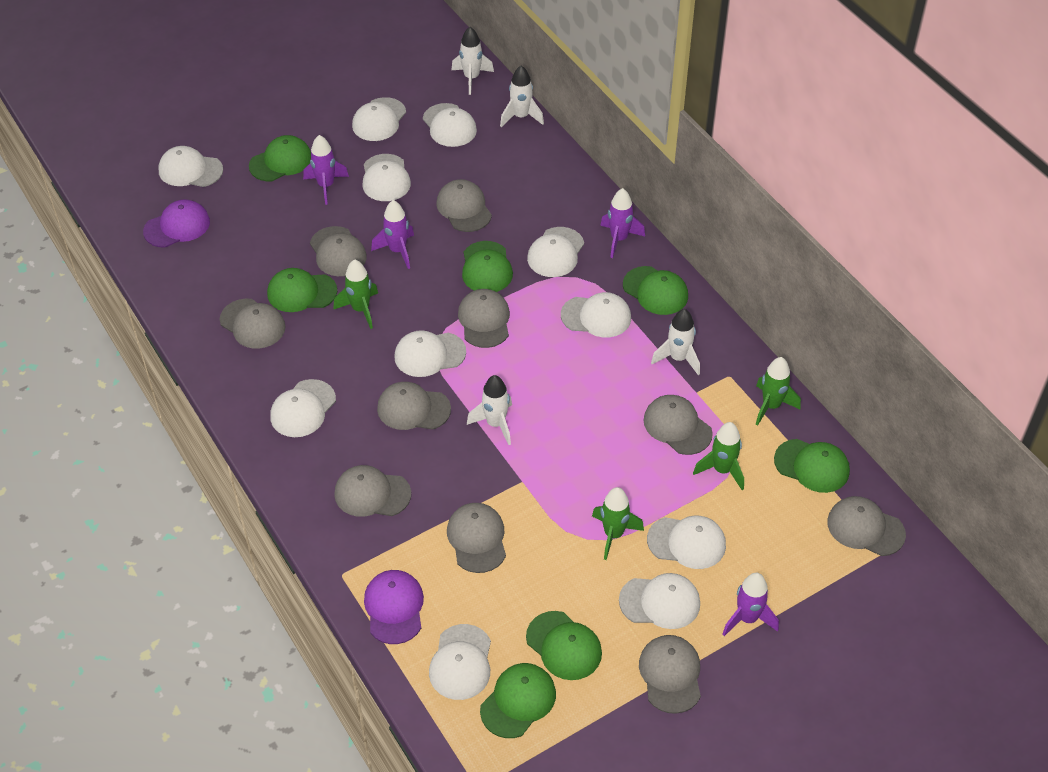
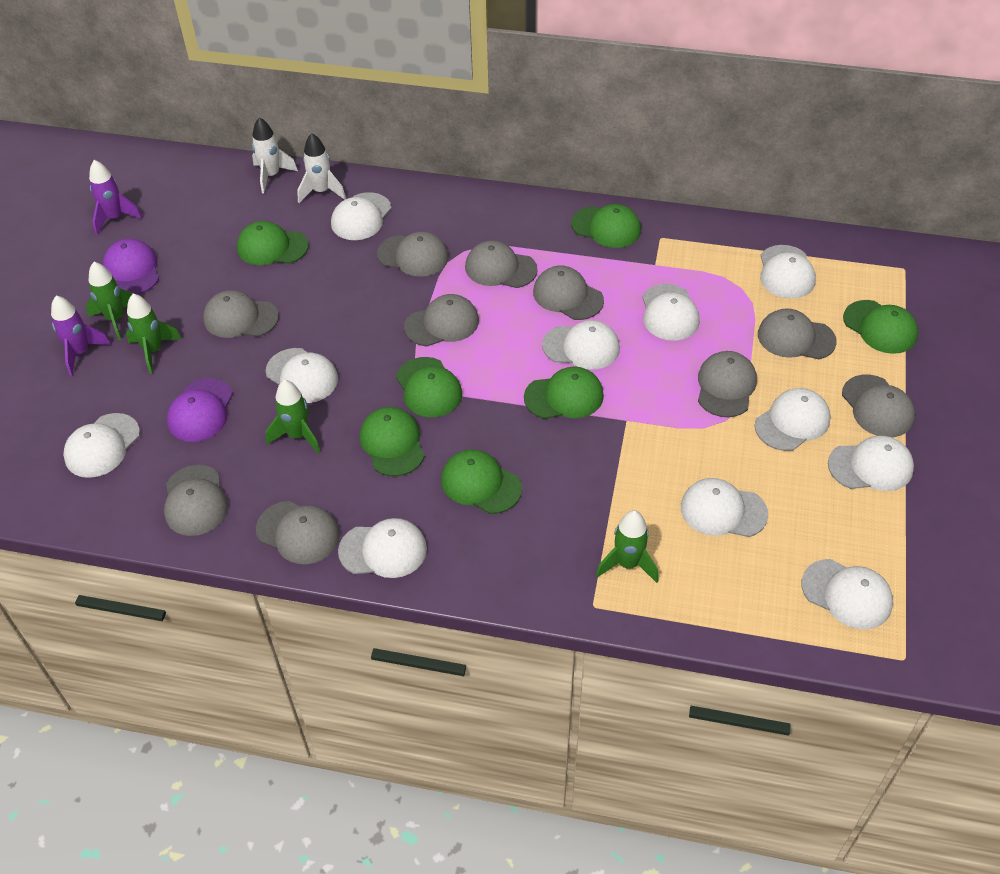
purple rocket: [303,135,349,205] [371,200,414,269] [600,188,645,258] [722,573,779,636] = 4 -> [51,296,111,376] [89,160,142,235] = 2
white rocket: [452,27,494,95] [467,375,512,445] [500,66,544,127] [651,309,700,375] = 4 -> [252,117,298,193] [297,133,346,203] = 2

